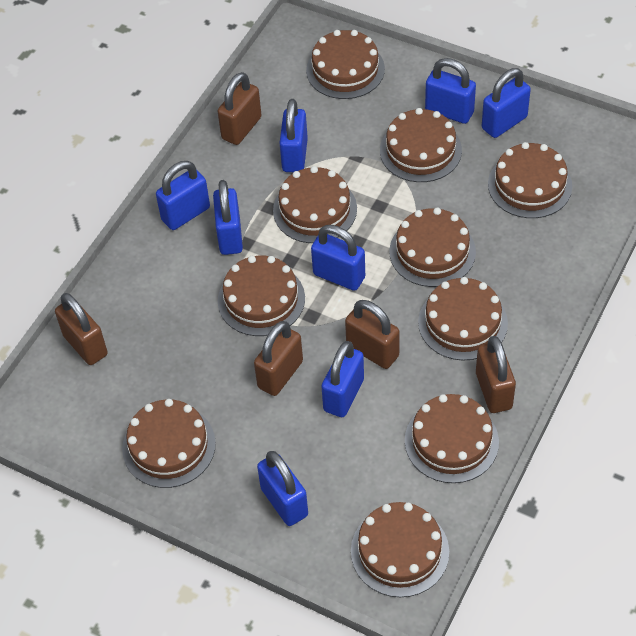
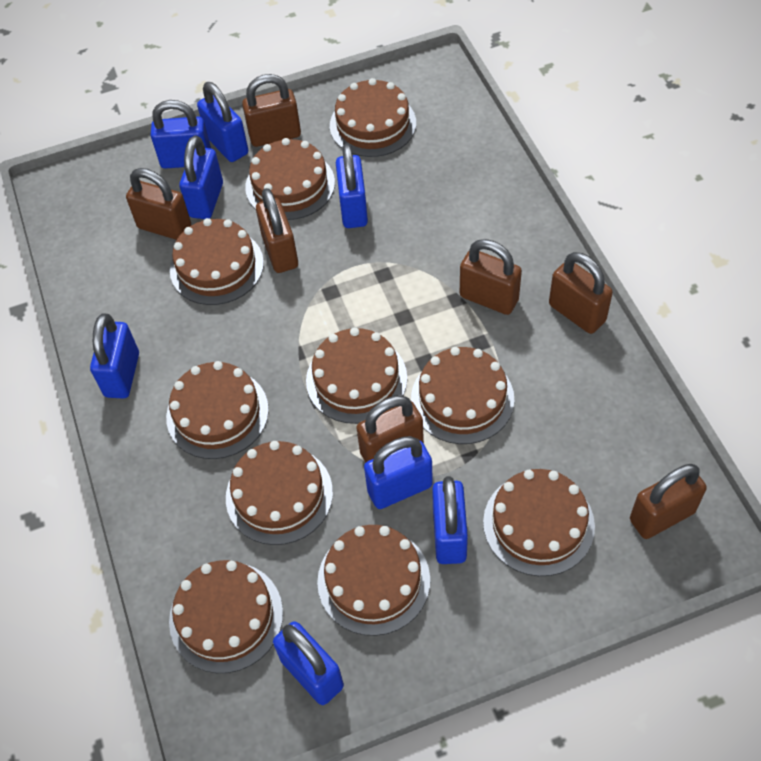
brown padlock: [55,293,108,365] [217,72,262,145] [254,321,303,396] [345,300,400,369] [476,336,516,413] = 5 -> [126,168,191,240] [242,74,301,147] [256,188,298,273] [356,395,424,463] [460,239,522,315] [549,252,613,334] [630,464,707,539] = 7

